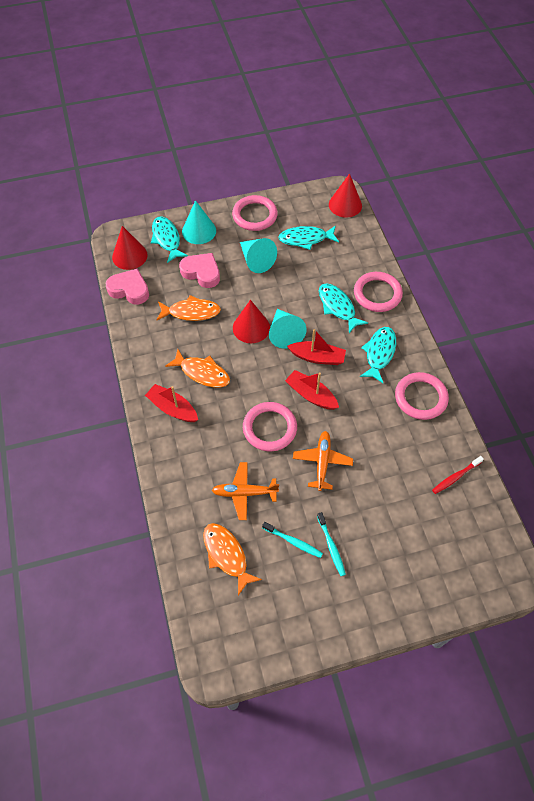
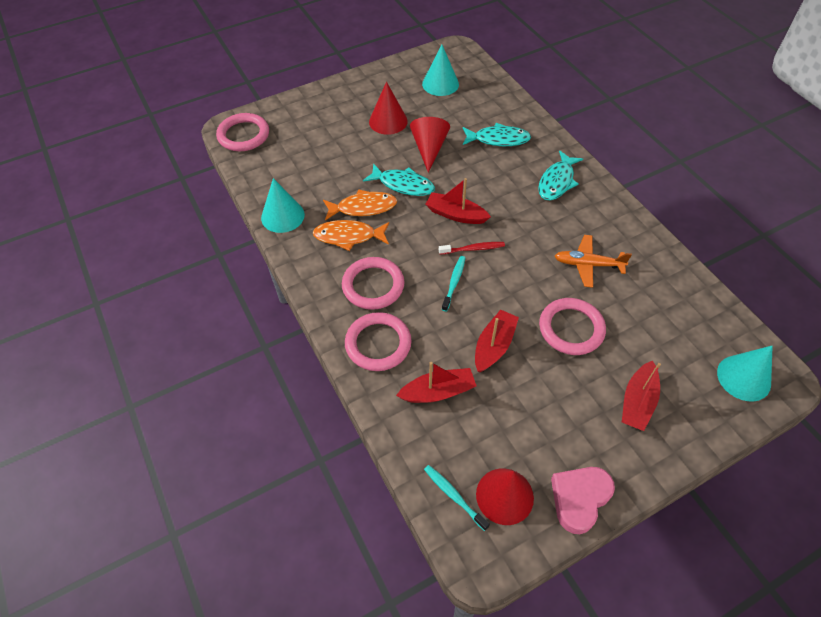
orange fish: [157,295,221,321] [165,349,230,388] [203,523,262,595] = 3 -> [313,220,389,251] [323,189,397,221] = 2
orange plane: [212,462,279,520] [293,431,353,491] = 2 -> [555,235,632,288] = 1
pink heart: [105,268,149,305] [179,253,220,288] = 2 -> [551,467,615,534] = 1
red boat: [145,384,198,422] [285,370,339,410] [287,329,346,365] = 3 -> [396,362,476,403] [425,178,491,224] [475,310,519,372] [622,360,661,431] = 4
turquoise fish: [151,217,188,263] [278,226,339,250] [319,283,368,333] [360,327,396,383] = 4 -> [363,163,435,196] [463,123,531,146] [538,150,583,200] = 3

